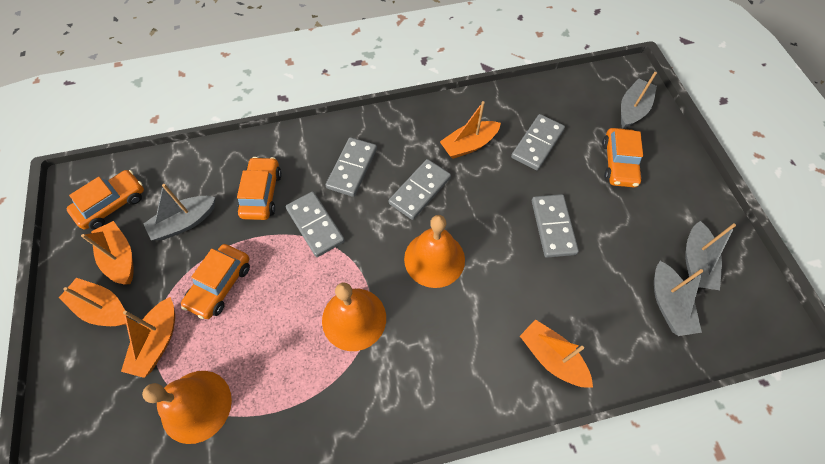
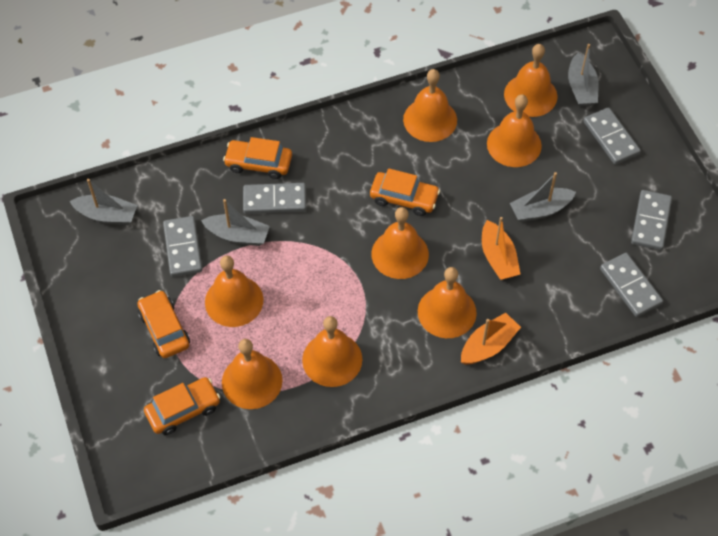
orange bell: [142,371,232,444] [322,282,386,351] [404,215,465,288] = 3 -> [205,256,263,327] [222,339,282,409] [302,316,362,387] [371,207,429,279] [403,69,457,142] [418,267,477,338] [487,94,542,167] [504,44,557,117] = 8
orange boat: [59,278,127,326] [81,221,133,285] [121,297,175,378] [440,101,501,159] [520,319,593,388] = 5 -> [461,313,521,365] [482,217,520,280] = 2

